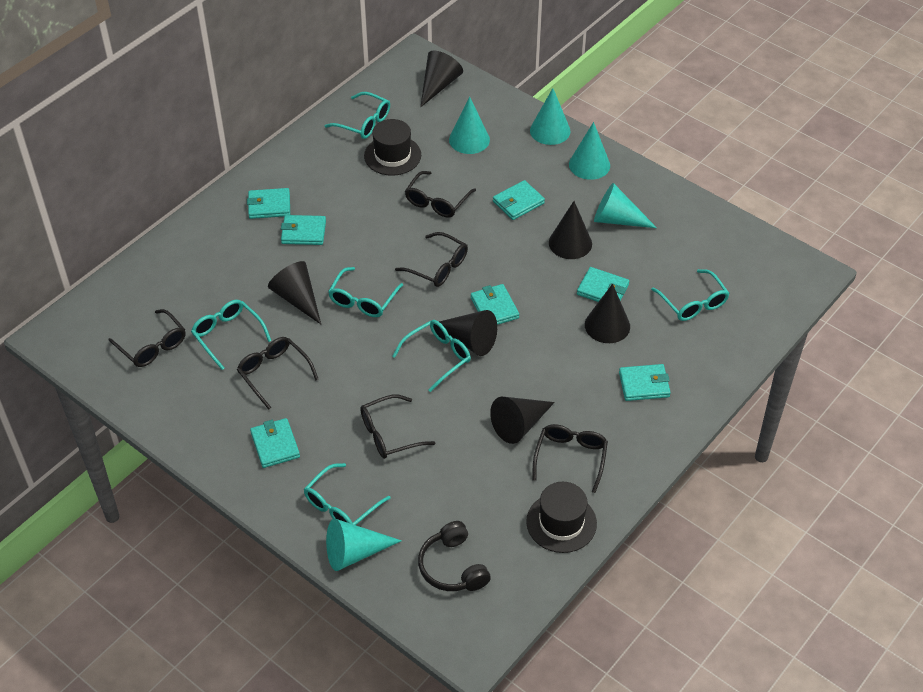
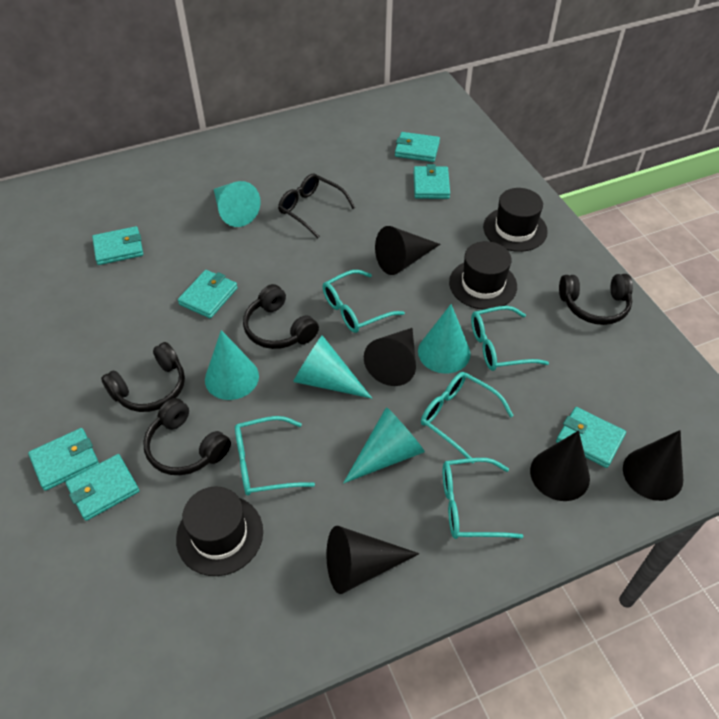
black cone: [268,261,321,324] [421,50,463,107] [439,310,497,356] [490,397,555,444] [549,201,592,259] [585,284,630,343] = 6 -> [326,526,420,594] [364,328,416,386] [375,226,440,275] [530,430,590,501] [623,430,683,501] = 5
black glasses: [108,309,186,367] [237,337,318,409] [360,395,435,459] [395,232,468,287] [405,171,476,218] [533,424,608,493] = 6 -> [278,174,355,239] = 1
black hat: [364,119,421,176] [526,482,597,553] = 2 -> [176,486,263,576] [449,241,517,310] [483,188,548,252] = 3
black headphones: [418,521,491,591] = 1 -> [101,342,185,412] [143,398,231,475] [243,284,319,349] [559,274,633,325] = 4
turquoise glasses: [191,300,271,370] [304,463,390,525] [325,92,390,139] [328,267,403,317] [392,320,471,392] [651,269,730,321] = 6 -> [235,416,315,496] [322,270,405,333] [421,372,514,464] [443,458,524,539] [471,306,549,371] = 5

